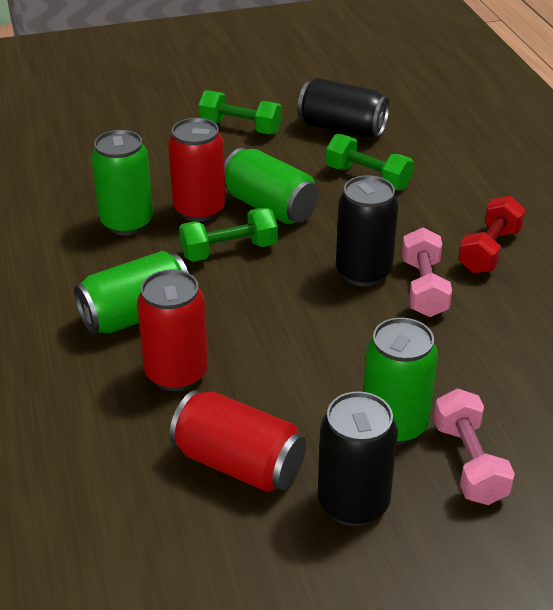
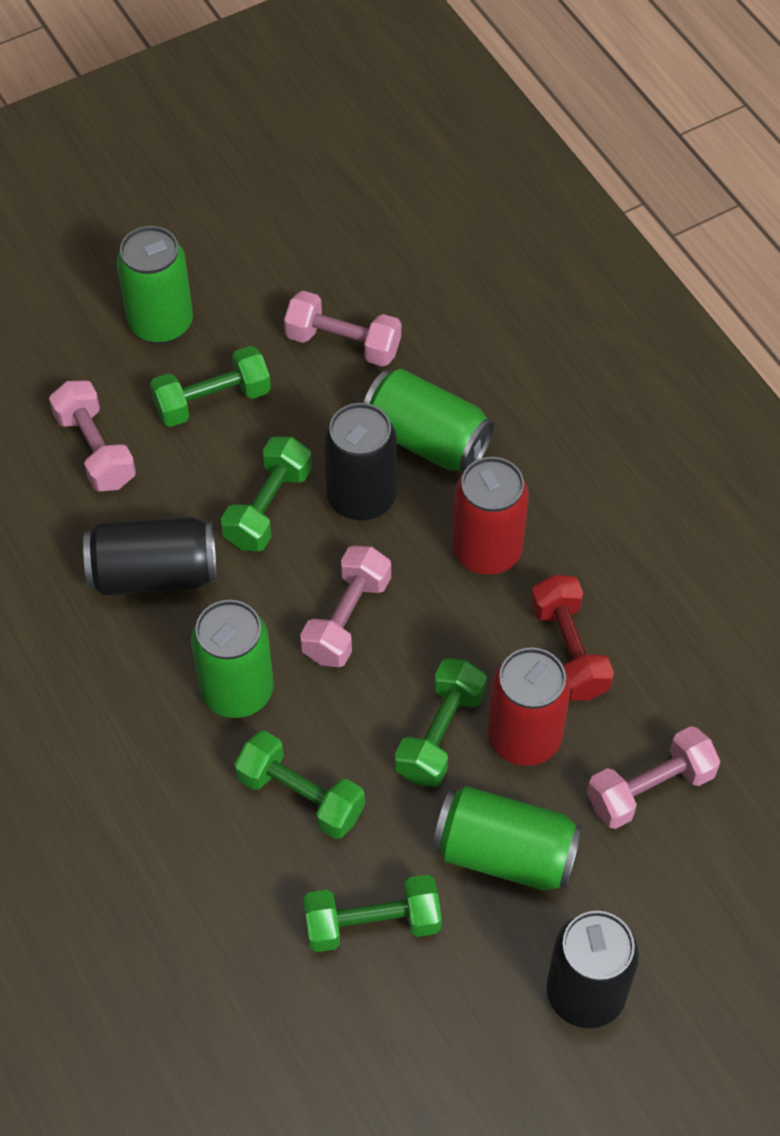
green dumbbell: [179,208,278,262] [198,90,282,135] [326,134,414,191] = 3 -> [150,346,271,427] [221,436,312,551] [234,731,365,839] [303,875,442,952] [395,658,487,787] = 5
pink dumbbell: [402,228,452,317] [434,389,515,505] = 2 -> [49,380,136,491] [284,291,401,367] [300,546,391,667] [587,726,720,829] = 4
red can: [137,269,208,391] [168,118,226,222] [169,390,306,492] = 3 -> [452,457,529,575] [488,648,571,766] = 2

